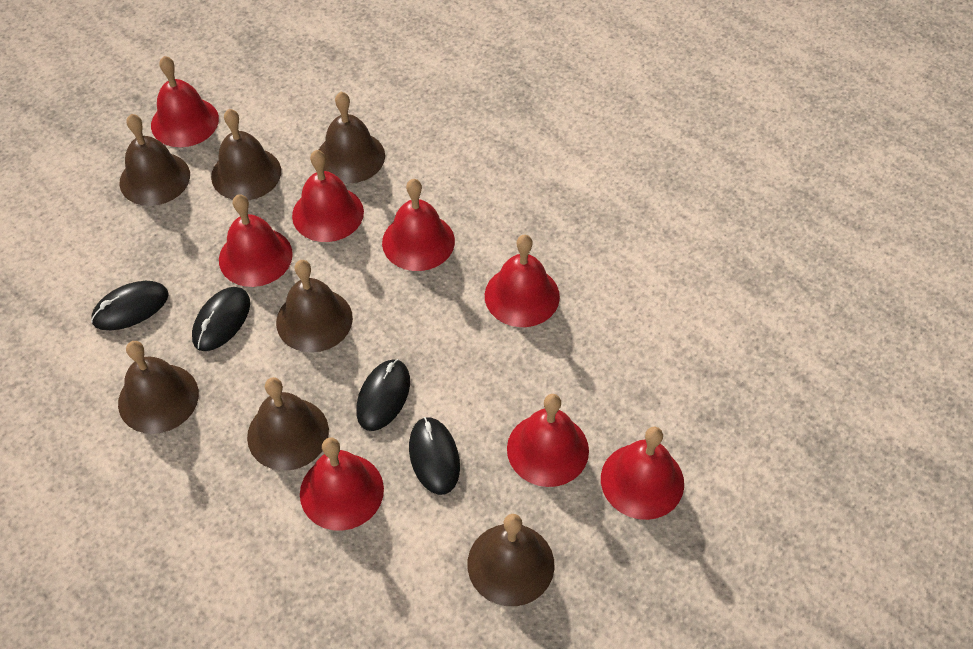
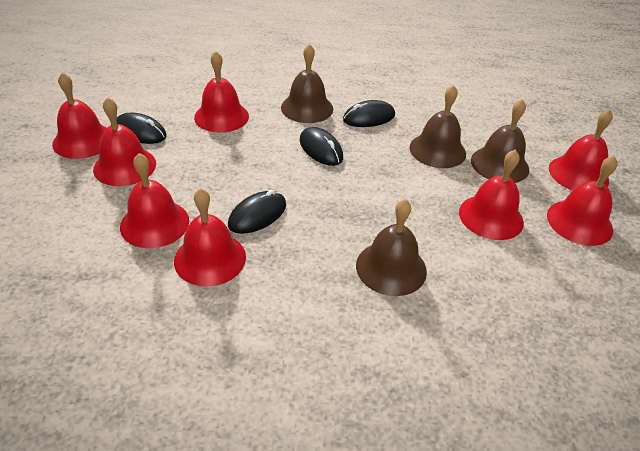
brown bell: [118,341,199,434] [119,114,190,206] [211,109,281,200] [247,377,329,471] [276,260,353,353] [319,92,385,183] [468,514,555,606] = 7 -> [281,44,333,123] [356,199,427,296] [410,85,466,168] [471,99,529,183] = 4

